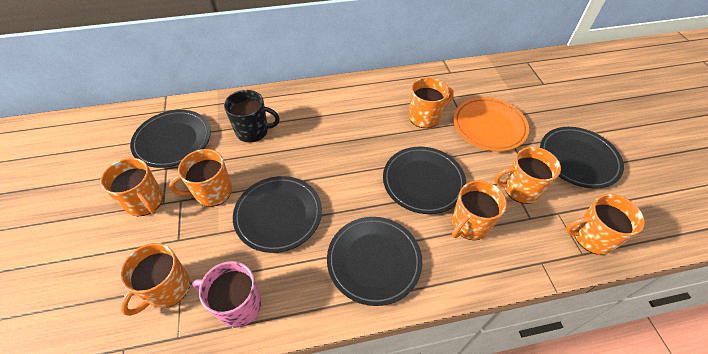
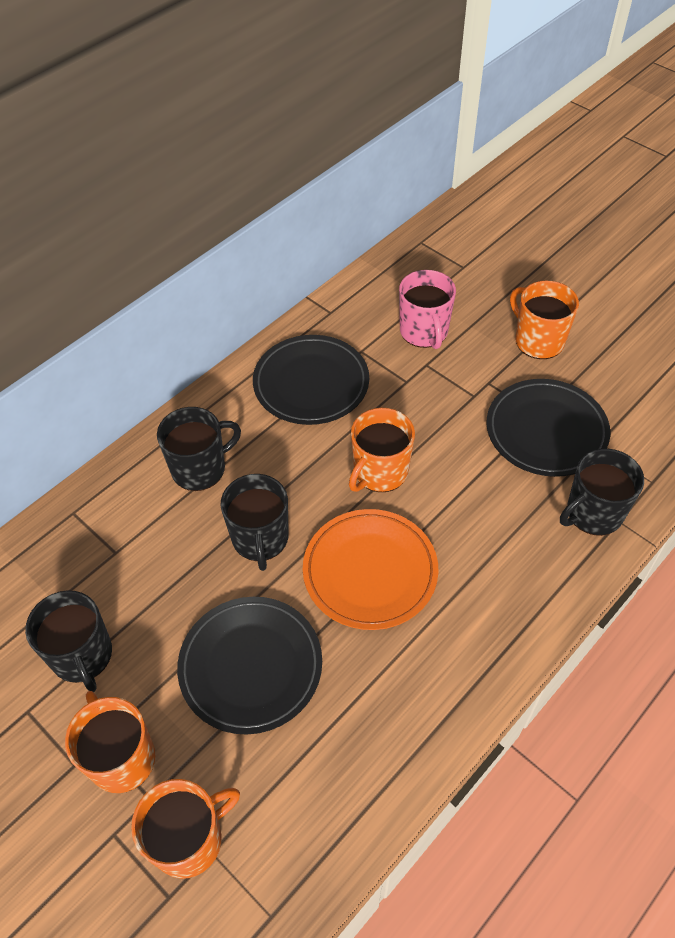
black mug: [224,90,280,143] = 1 -> [25,590,112,692] [157,407,241,491] [221,474,289,571] [560,449,644,536] = 4
black plate: [130,110,211,168] [233,176,322,253] [327,217,422,306] [383,147,466,214] [540,127,624,189] = 5 -> [177,597,322,735] [253,335,369,425] [487,379,610,477] = 3
orange mug: [100,158,163,216] [120,243,190,316] [169,149,232,207] [409,77,454,128] [452,180,507,240] [494,147,561,204] [566,194,645,255] = 7 -> [65,691,155,793] [131,779,240,879] [349,408,415,492] [510,280,579,359] = 4

